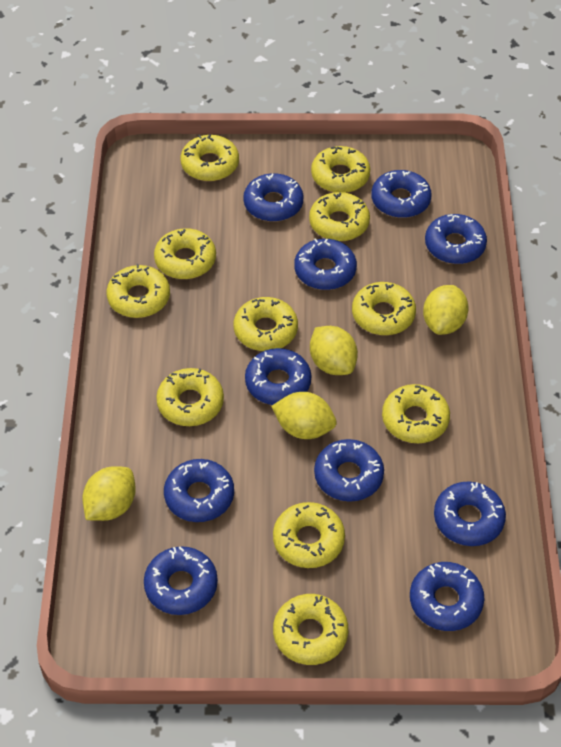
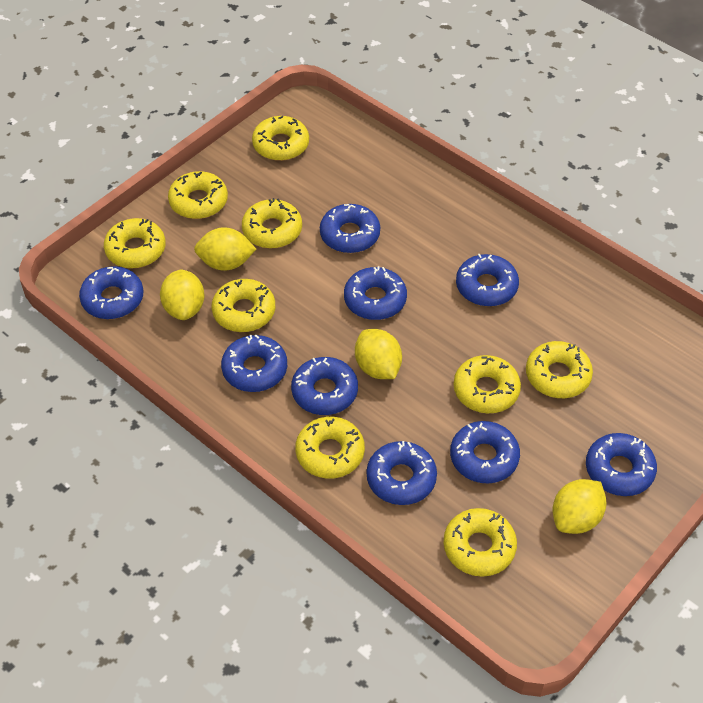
blue donut: [144,546,218,615] [164,459,234,522] [243,173,303,222] [245,348,311,405] [294,238,357,290] [314,439,384,502] [371,170,432,218] [410,562,485,631] [425,214,487,264] [434,481,506,546] = 10 -> [79,266,143,319] [221,334,287,392] [291,357,358,415] [320,204,380,253] [344,266,407,320] [367,441,437,505] [450,421,520,483] [456,254,519,306] [586,433,657,496] = 9
yellow donut: [106,264,170,318] [154,228,216,279] [156,368,224,426] [181,134,239,181] [234,297,298,351] [273,502,345,568] [273,594,348,665] [309,192,370,241] [311,146,370,193] [352,282,416,335] [382,384,450,443] = 11 -> [104,218,166,268] [168,171,228,219] [212,279,275,332] [242,198,302,249] [252,116,309,161] [295,416,365,479] [443,508,517,577] [453,355,521,413] [526,341,593,398] = 9

